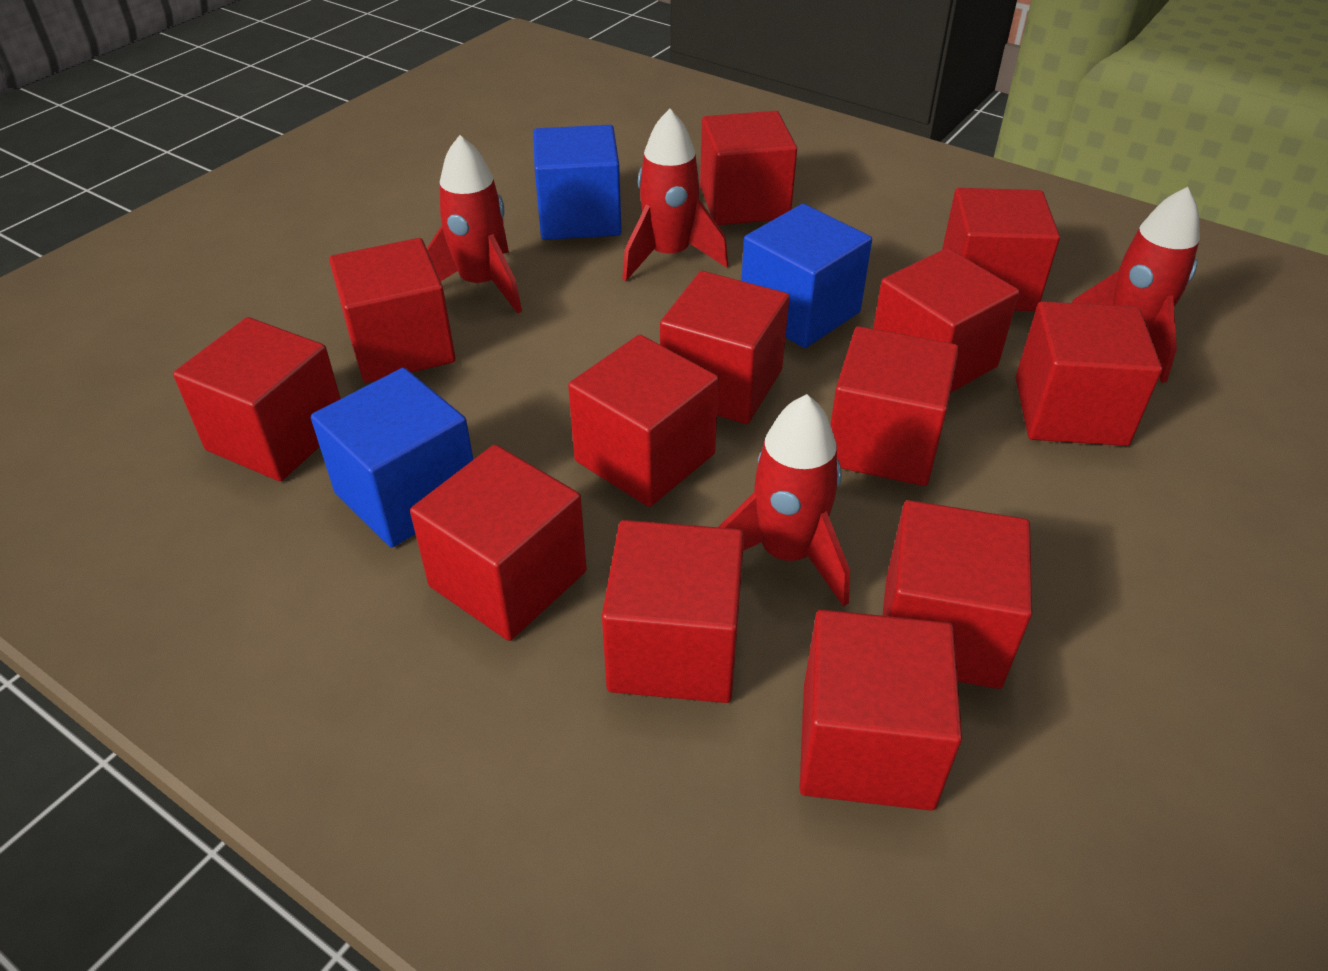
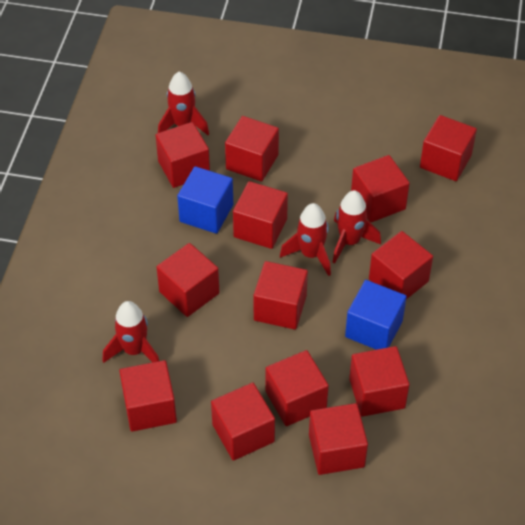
blue cube: [311,368,473,547] [533,125,622,240] [741,204,872,348] = 3 -> [177,166,233,234] [345,280,407,350] = 2

